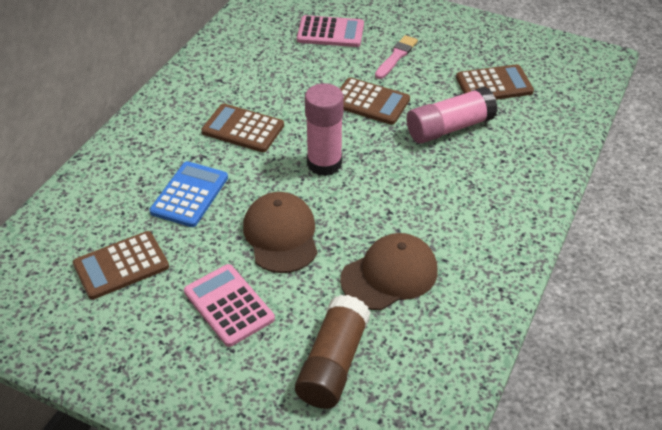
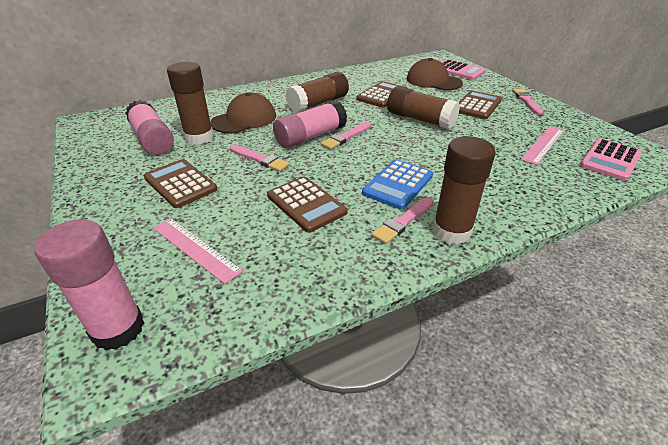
brown glue stick: [295,294,371,409] = 1 -> [167,62,214,144] [285,72,349,113] [387,86,460,129] [433,136,496,244] = 4
pink brush: [375,35,418,79] = 1 -> [230,144,289,172] [321,122,371,150] [371,197,433,244] [512,88,543,115] = 4
pink glue stick: [305,83,344,176] [407,87,498,144] = 2 -> [34,219,144,351] [125,100,174,155] [273,100,347,148] = 3
pink ruler: none = 0 -> [153,218,243,284] [521,126,564,165] = 2

